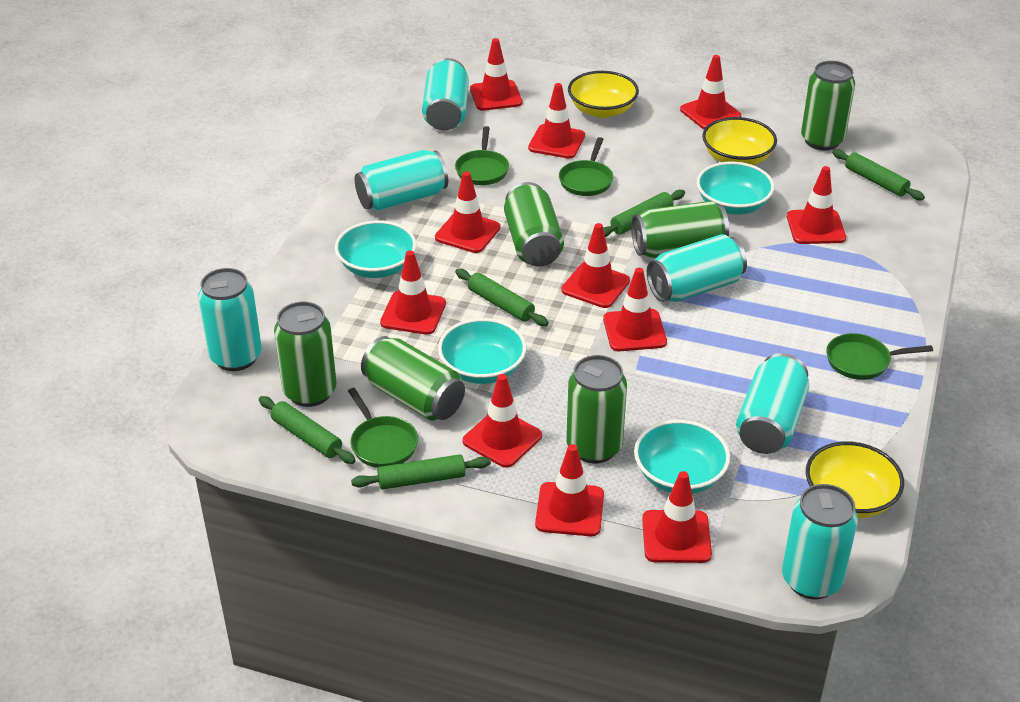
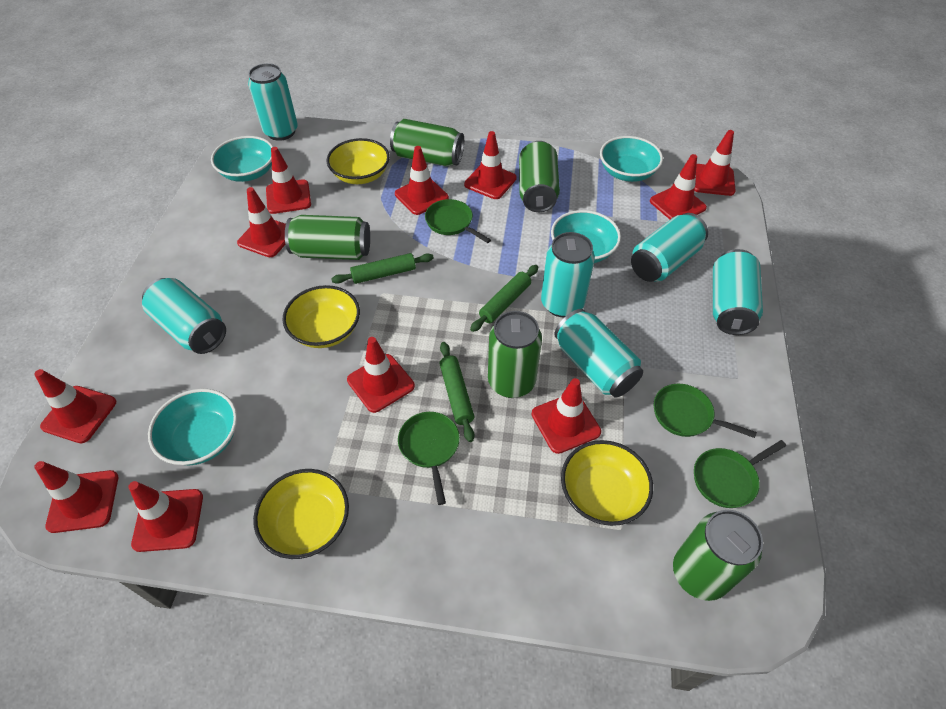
green can: [274,302,337,407] [361,336,465,421] [504,182,564,267] [566,355,627,463] [631,201,729,258] [801,61,855,151] = 6 -> [285,215,370,260] [390,119,464,167] [488,311,542,398] [519,141,560,212] [673,510,763,601] = 5
green rolling pin: [259,396,356,464] [351,454,491,490] [455,269,549,326] [603,190,685,237] [832,149,925,200] = 5 -> [331,253,434,284] [439,342,474,442] [470,265,539,332] = 3
yellow bowl: [568,71,639,118] [702,117,777,165] [806,442,904,518] = 3 -> [253,469,349,559] [282,285,360,348] [327,138,390,184] [561,440,653,526] = 4

